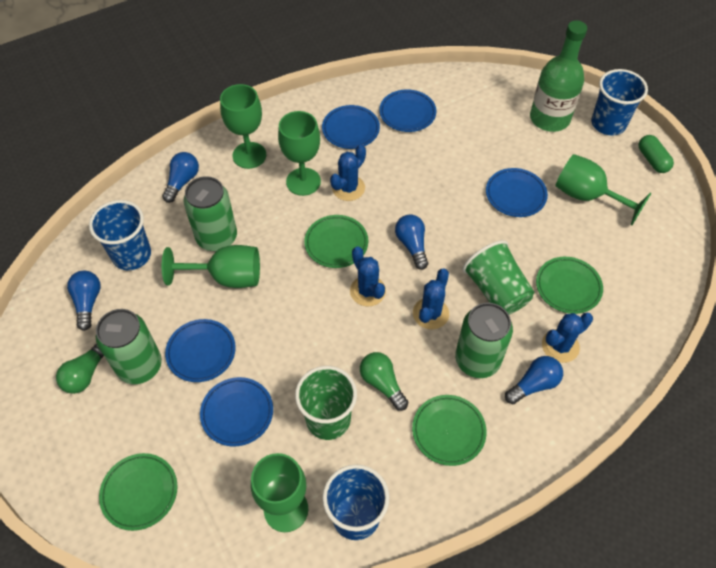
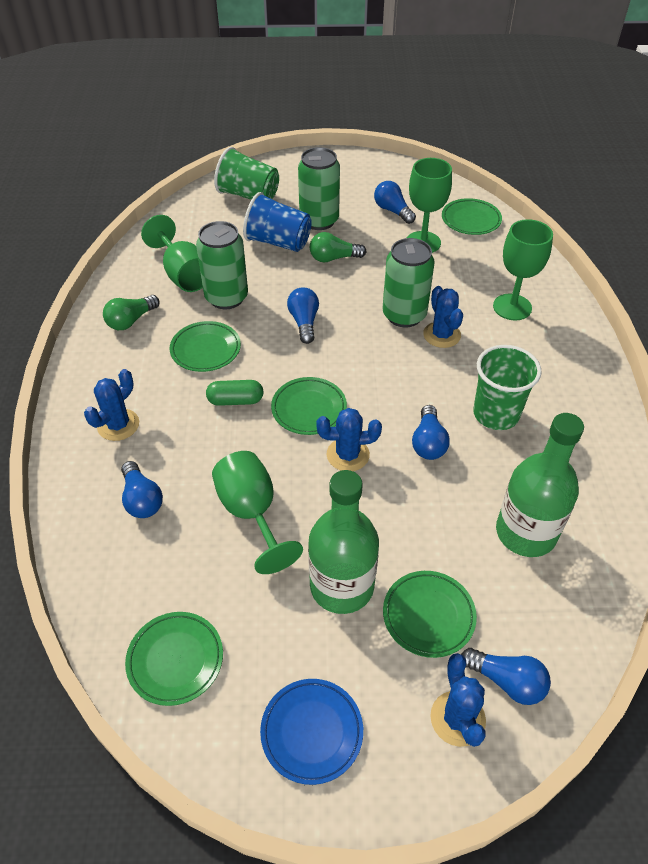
blue cup: [89,200,151,270] [323,464,389,540] [591,69,648,136] = 3 -> [243,192,312,252] = 1
blue light bulb: [67,270,101,331] [162,152,199,203] [395,214,428,270] [505,356,563,404] = 4 -> [121,461,163,518] [287,287,319,344] [374,181,416,224] [412,405,450,460] [461,648,551,705] = 5
blue plate: [165,319,236,382] [200,377,273,446] [322,105,380,149] [379,89,437,132] [486,168,548,217] = 5 -> [260,679,363,785] = 1
green bottle: [530,20,587,132] = 1 -> [308,470,379,614] [496,413,584,557] = 2
green goblet: [162,245,260,288] [220,84,266,169] [251,453,308,532] [278,111,321,196] [556,154,651,225] = 5 -> [141,215,203,292] [212,451,303,574] [407,158,452,253] [493,219,553,320] = 4
green plate: [99,453,177,531] [304,215,368,268] [412,395,487,466] [536,257,603,314] = 4 -> [125,612,223,706] [170,321,241,372] [271,377,347,435] [383,571,477,658] [442,198,502,235] = 5

